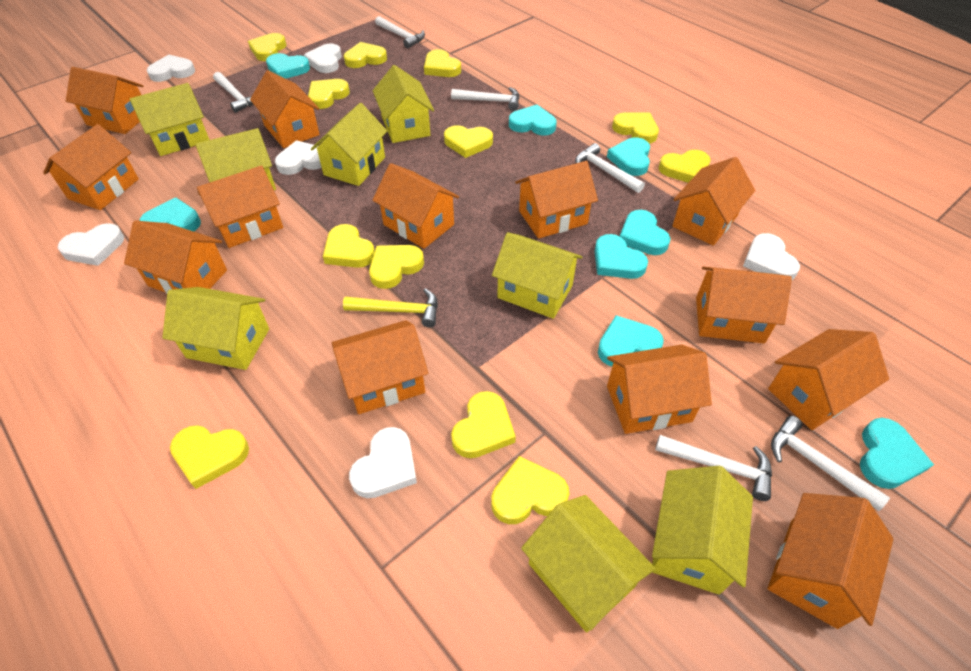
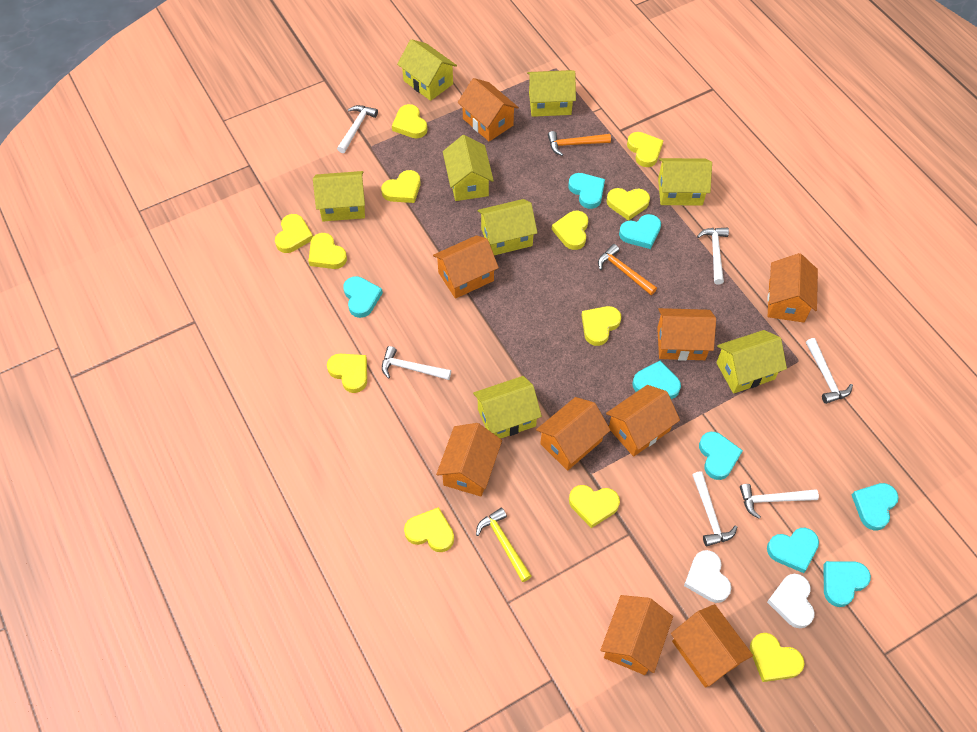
orange hammer: none = 0 -> [548,131,611,156] [598,244,657,295] = 2
orange house: [43,124,139,210] [66,67,143,134] [124,220,227,294] [197,165,283,248] [250,70,320,148] [332,320,428,414] [373,163,459,249] [515,161,598,239] [607,345,712,434] [672,157,755,246] [696,266,792,343] [768,329,889,430] [768,493,893,629] = 13 -> [433,235,499,299] [436,423,502,496] [458,78,519,141] [536,397,611,471] [600,595,673,675] [606,385,680,457] [657,308,716,361] [671,604,753,688] [767,253,818,322] = 9
white heart: [58,223,124,266] [147,55,195,82] [275,140,322,175] [304,43,342,73] [349,427,417,498] [743,233,800,280] = 6 -> [684,550,731,603] [767,574,815,628] = 2

